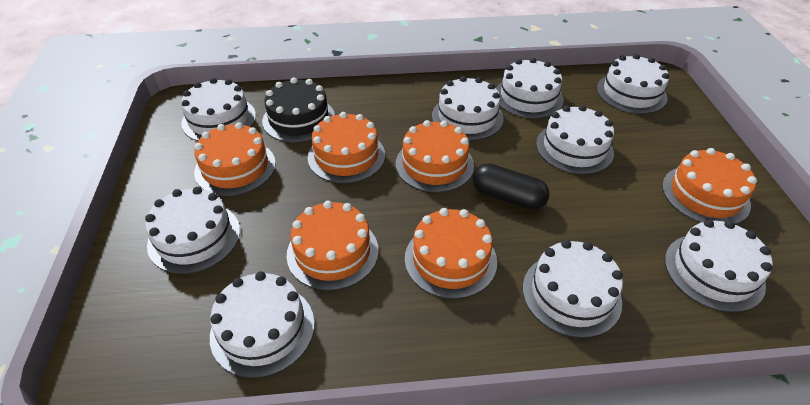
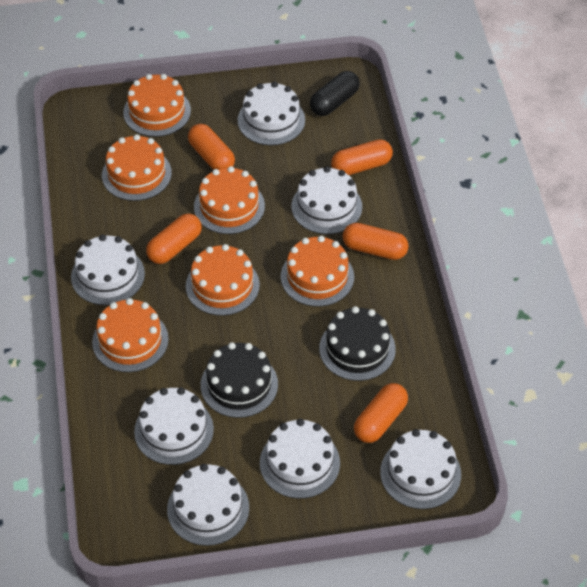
black cake: [262,78,335,142] = 1 -> [201,342,278,418] [319,306,396,381] = 2
orange capsule: none = 0 -> [146,213,202,264] [188,124,235,170] [331,139,393,175] [343,223,409,260] [354,383,408,443] = 5
white cake: [145,187,240,274] [181,78,256,141] [210,271,315,378] [432,76,504,140] [496,58,564,119] [523,240,623,338] [536,105,614,174] [597,54,669,114] [665,219,773,313] = 9 -> [71,234,145,305] [134,387,214,465] [167,464,249,546] [238,82,305,146] [260,419,340,499] [291,166,362,234] [380,429,461,509] = 7

